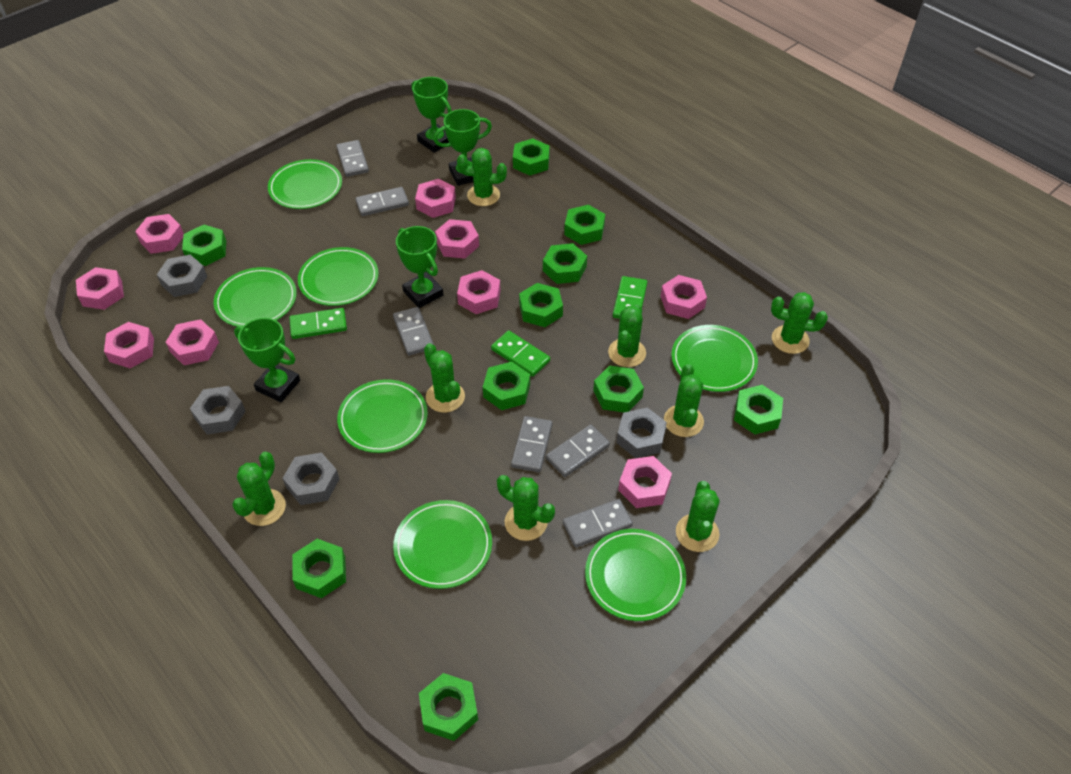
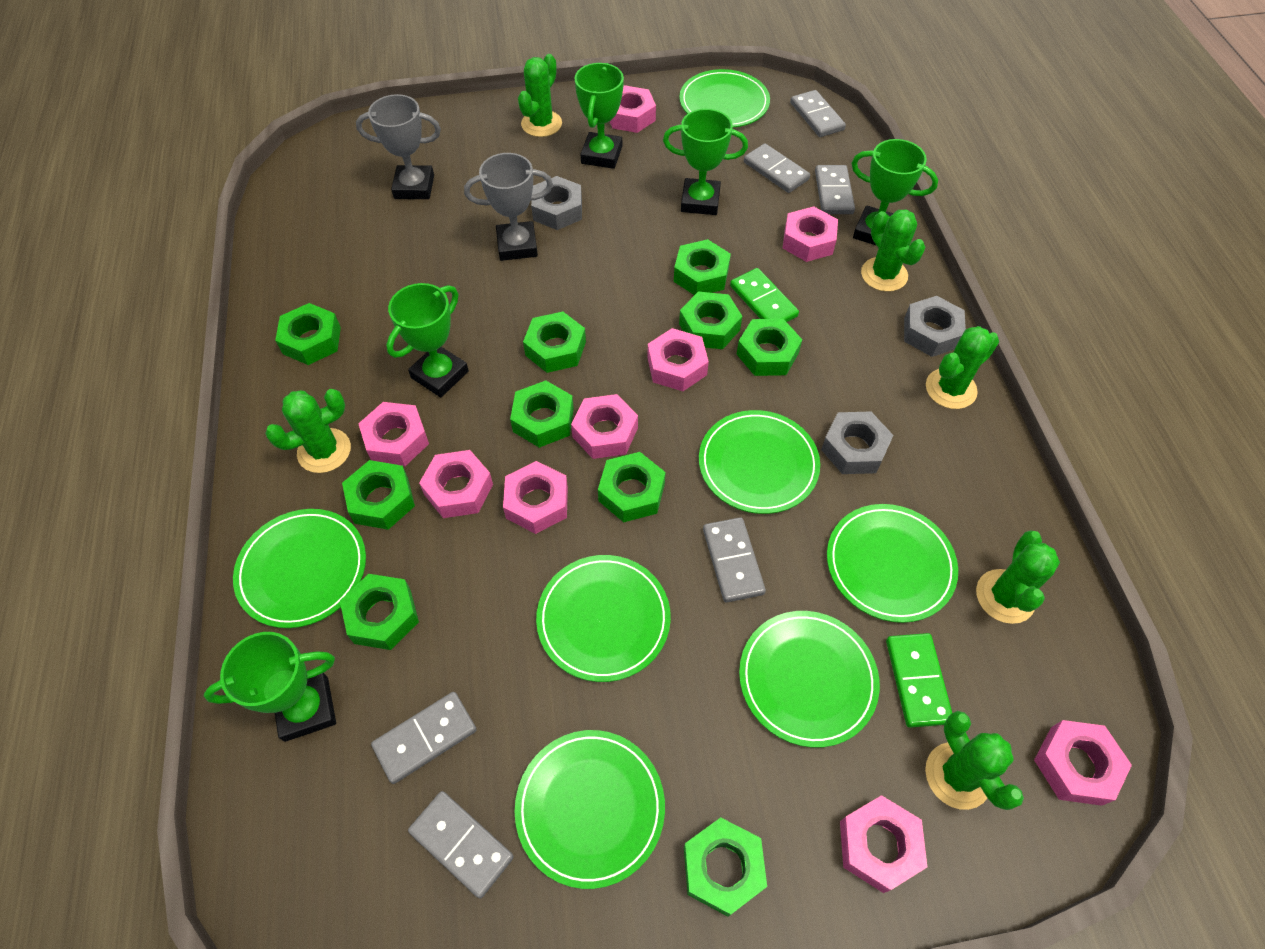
green cactus: [232,452,286,526] [424,343,465,413] [457,148,507,206] [497,475,555,541] [608,304,646,367] [664,364,704,437] [676,481,720,552] [771,292,828,354] = 8 -> [265,389,351,473] [518,54,562,137] [861,209,926,292] [925,711,1024,810] [926,326,999,409] [976,530,1060,624] = 6
green domino: [289,308,347,339] [491,330,550,377] [613,276,647,319] = 3 -> [730,268,799,322] [886,633,952,728] = 2
green trophy: [234,318,300,402] [396,226,443,308] [411,77,451,153] [433,109,492,186] = 4 -> [204,632,336,742] [386,283,469,397] [575,63,624,169] [663,109,748,215] [852,139,938,245] = 5
grey nut: [157,255,207,297] [190,386,246,434] [283,453,339,505] [616,408,667,458] = 4 -> [531,176,582,230] [821,411,894,474] [904,296,966,357] = 3
grey trophy: none = 0 -> [356,94,441,199] [464,153,553,261] = 2

